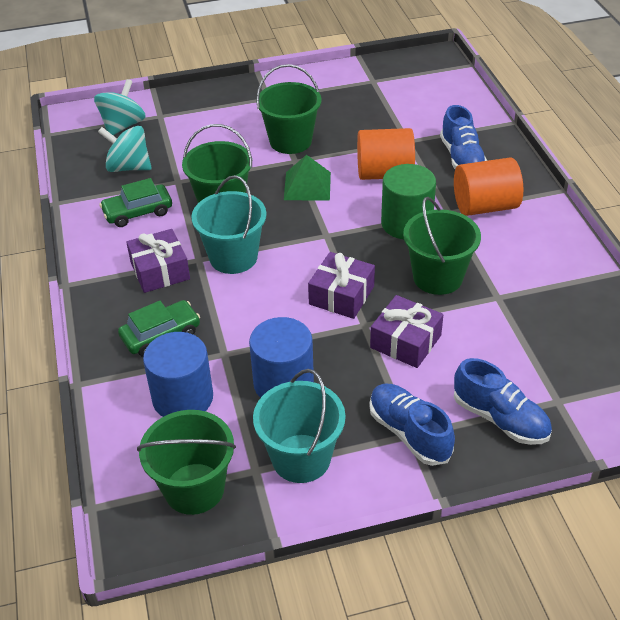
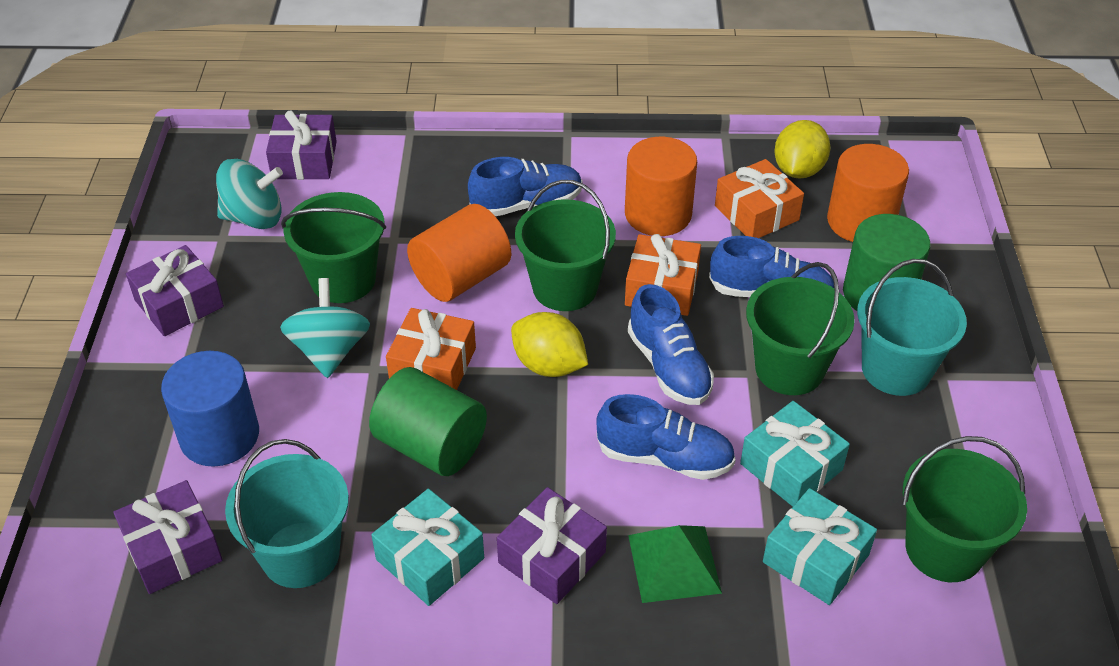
blue cylinder: [143,332,213,417] [249,317,314,398] = 2 -> [161,351,259,467] = 1
blue shoe: [369,384,455,466] [440,105,487,169] [454,358,552,445] = 3 -> [468,157,582,216] [596,394,736,480] [628,284,714,405] [709,236,834,297] = 4
green car: [99,178,172,227] [118,300,200,357] = 2 -> none = 0
green cylinder: [381,164,436,239] = 1 -> [369,367,487,476] [843,214,931,311] = 2
orange cylinder: [357,128,415,180] [454,157,523,216] = 2 -> [407,204,511,302] [625,137,697,236] [827,144,909,242] = 3
orange gift: none = 0 -> [386,308,476,390] [625,234,701,316] [715,159,804,238] = 3
purple gift: [126,229,190,293] [308,252,375,319] [370,295,443,368] = 3 -> [113,480,223,594] [126,245,224,336] [266,110,337,180] [497,487,607,604] = 4
turquoise gift: none = 0 -> [371,489,484,606] [740,401,850,507] [763,488,877,605] = 3
yellow lemon: none = 0 -> [511,312,588,377] [774,120,830,178] = 2

